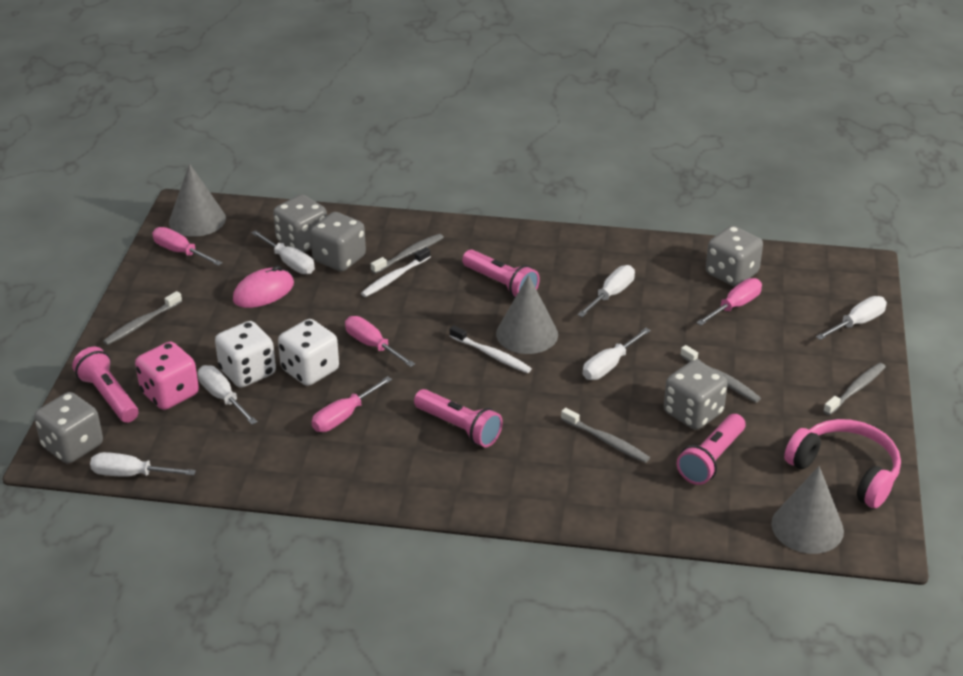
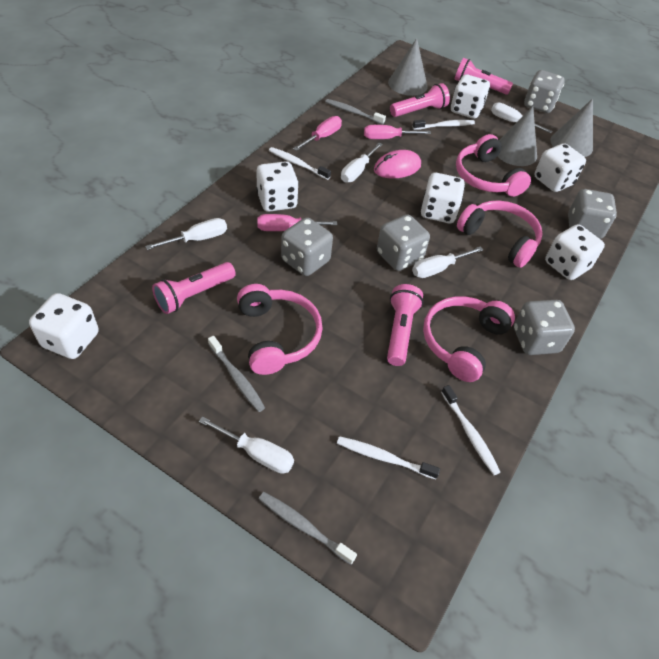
grey toothbrush: [103,291,182,345] [371,234,444,274] [561,408,650,463] [680,345,761,403] [823,363,885,415] = 5 -> [208,336,265,412] [259,492,357,565] [325,99,386,124] = 3
pink dice: [135,341,199,410] = 1 -> none = 0
pink headphones: [784,419,901,508] = 1 -> [237,284,323,375] [423,296,515,382] [456,134,531,197] [457,200,543,268] = 4
pink screwdriver: [152,227,223,266] [312,376,392,432] [345,316,415,367] [696,278,762,325] = 4 -> [257,214,337,231] [293,116,342,151] [364,125,431,139] = 3
white dice: [215,321,276,388] [278,319,339,386] = 2 -> [29,293,99,359] [256,161,299,212] [421,173,465,223] [451,74,490,119] [534,143,586,192] [545,224,605,280] = 6
white screwdriver: [90,452,196,477] [198,365,257,425] [251,230,315,274] [577,265,635,317] [583,328,651,380] [816,296,887,340] = 6 -> [145,218,227,250] [199,416,294,474] [341,143,383,183] [412,246,483,278] [491,102,552,133] = 5
white toothbrush: [361,247,431,297] [450,325,532,373] = 2 -> [269,147,331,180] [337,436,440,479] [412,120,475,130] [441,385,500,475] = 4

